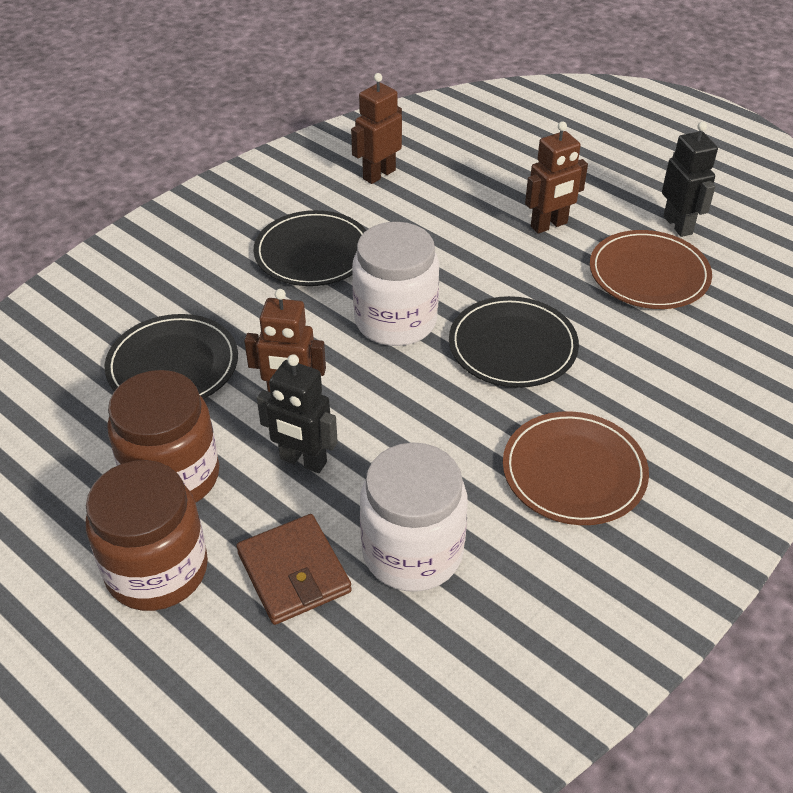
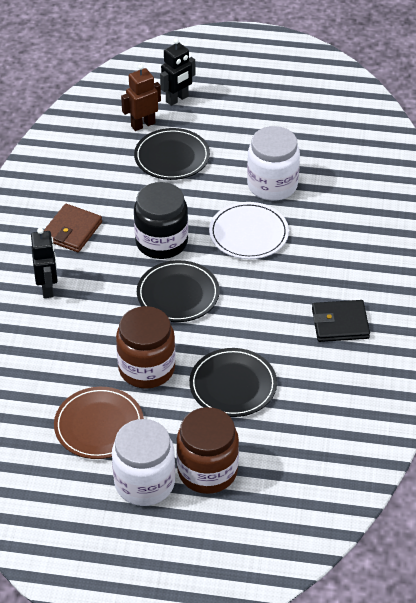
black jar: none = 0 -> [134,182,188,259] = 1
black wallet: none = 0 -> [312,300,370,342] = 1
brown plate: [503,411,649,525] [590,230,712,309] = 2 -> [54,387,144,459] = 1
brown robot: [244,289,326,392] [351,73,402,184] [525,121,588,234] = 3 -> [121,64,161,131] = 1
white plate: none = 0 -> [209,202,289,259] = 1

